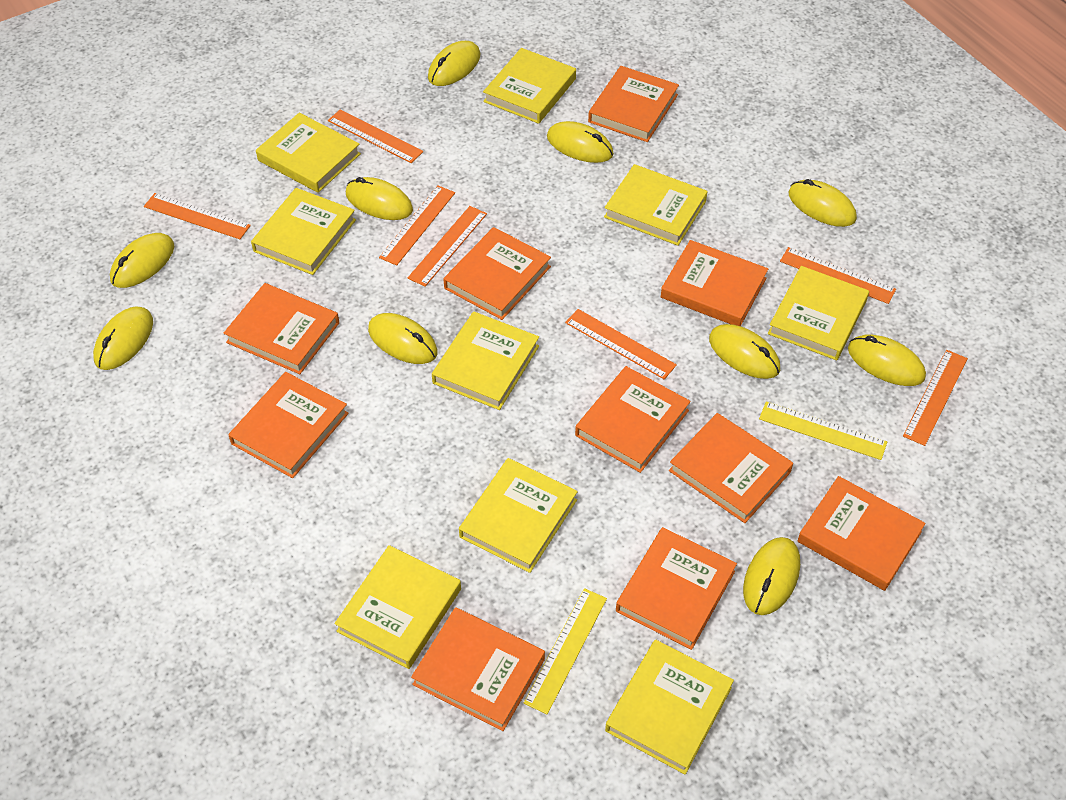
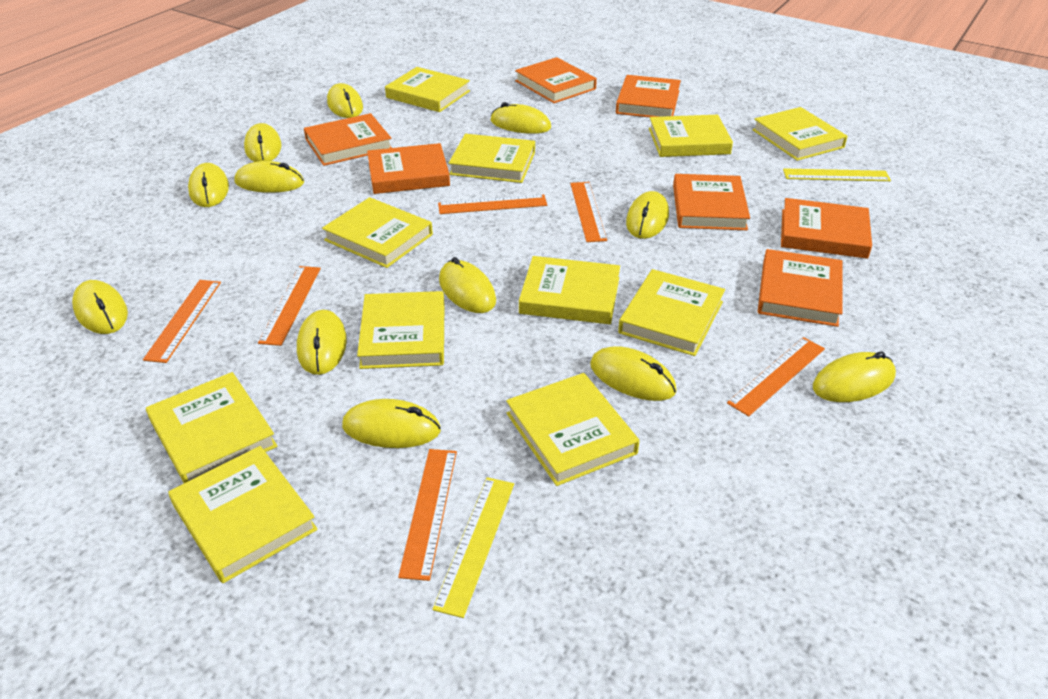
orange book: [224,283,339,374] [228,372,348,478] [411,607,545,731] [444,227,551,320] [575,366,691,473] [588,66,679,142] [616,527,737,650] [661,240,768,326] [669,413,793,523] [797,476,925,591] = 10 -> [304,113,392,166] [367,143,450,194] [515,57,597,103] [616,75,681,117] [673,174,750,230] [758,249,843,327] [781,198,872,259] = 7
orange ruler: [144,193,251,239] [328,110,423,163] [379,185,455,266] [408,206,487,287] [565,309,677,379] [780,247,896,304] [903,350,968,446] = 7 -> [143,280,221,363] [258,266,321,346] [398,449,457,581] [438,194,547,214] [570,182,607,242] [727,337,825,416] = 6
yellow book: [251,188,356,275] [256,113,361,193] [335,545,461,669] [432,311,539,410] [459,458,578,573] [483,48,576,124] [604,164,708,246] [605,639,734,774] [768,266,869,361] = 9 -> [146,372,277,483] [168,446,318,583] [322,197,433,268] [357,291,444,369] [385,67,470,112] [449,134,535,183] [506,373,639,486] [519,256,620,324] [618,269,725,356] [649,115,733,157] [752,107,848,161] = 11
yellow mouse: [93,306,153,370] [110,233,174,288] [346,177,413,220] [368,313,438,364] [428,41,480,86] [547,121,614,163] [709,324,780,379] [743,537,800,615] [788,179,857,227] [848,335,926,386] = 10 -> [72,280,128,334] [188,163,229,207] [234,161,304,193] [244,123,281,162] [297,310,347,375] [327,83,363,118] [342,399,441,448] [439,257,496,313] [491,102,551,134] [590,346,677,401] [626,191,669,239] [813,352,896,402] = 12

